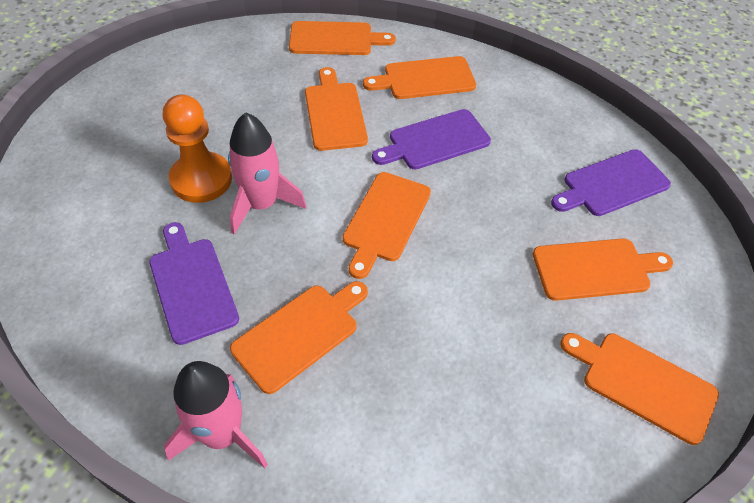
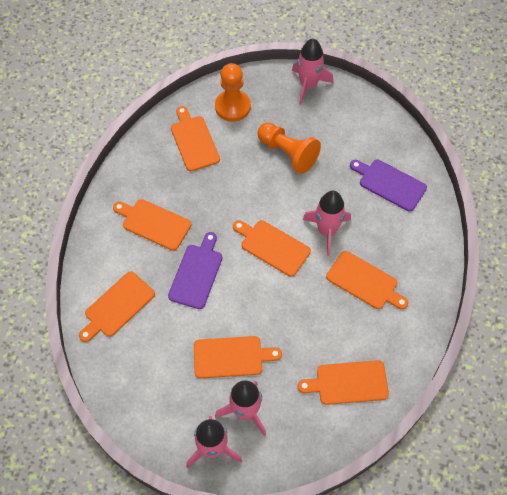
orange pawn: [163,94,232,203] = 1 -> [215,63,251,122] [257,122,321,174] = 2
pink rocket: [164,361,268,468] [228,112,306,234] = 2 -> [186,416,242,468] [215,381,266,436] [292,39,333,105] [303,191,351,256] = 4
purple cutting board: [149,222,239,345] [372,109,491,169] [551,149,671,216] = 3 -> [168,232,223,309] [350,160,427,211] = 2

